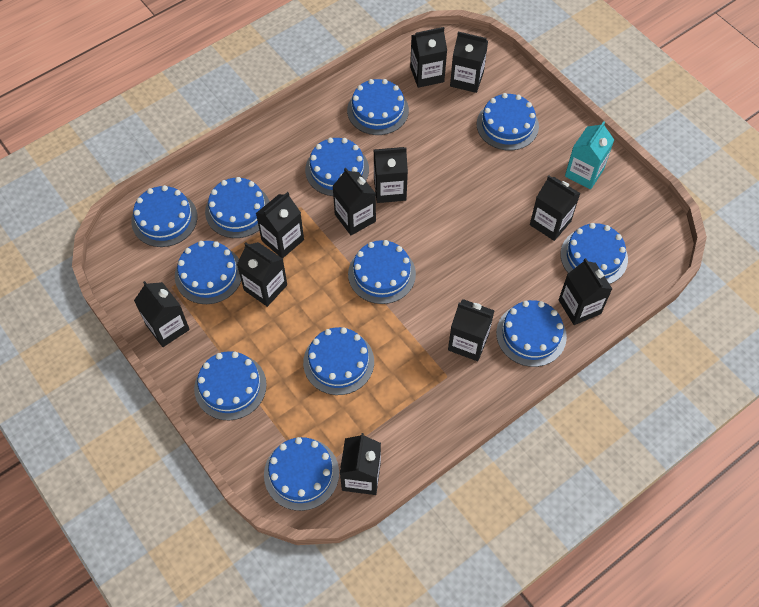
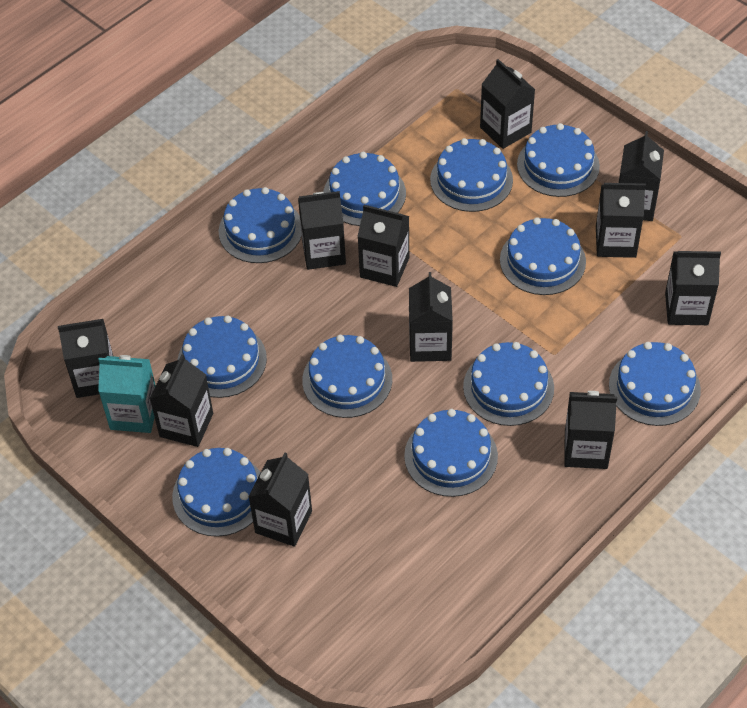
blue cake: [131,185,197,247] [175,241,241,304] [194,351,267,420] [205,177,270,238] [264,437,339,511] [303,327,374,395] [305,138,369,196] [347,79,409,135] [348,240,416,304] [477,93,539,150] [496,300,567,367] [560,223,628,284] = 12 -> [172,448,261,537] [178,315,267,398] [219,187,302,263] [302,335,392,418] [323,152,406,226] [404,409,498,497] [430,138,513,212] [463,342,554,426] [500,217,586,295] [517,123,600,197] [609,342,701,426] = 11

